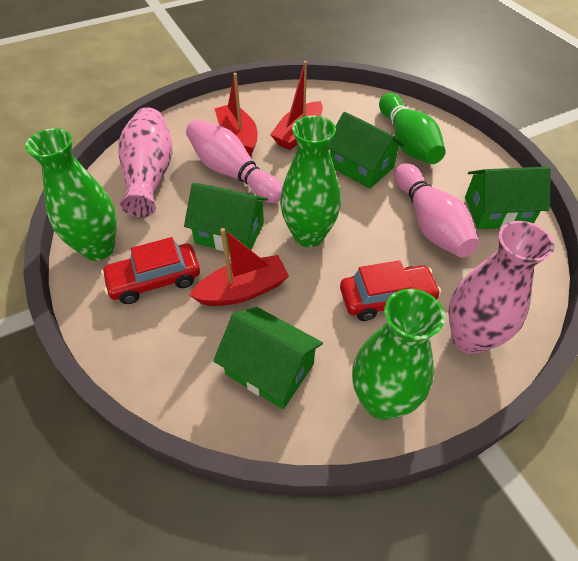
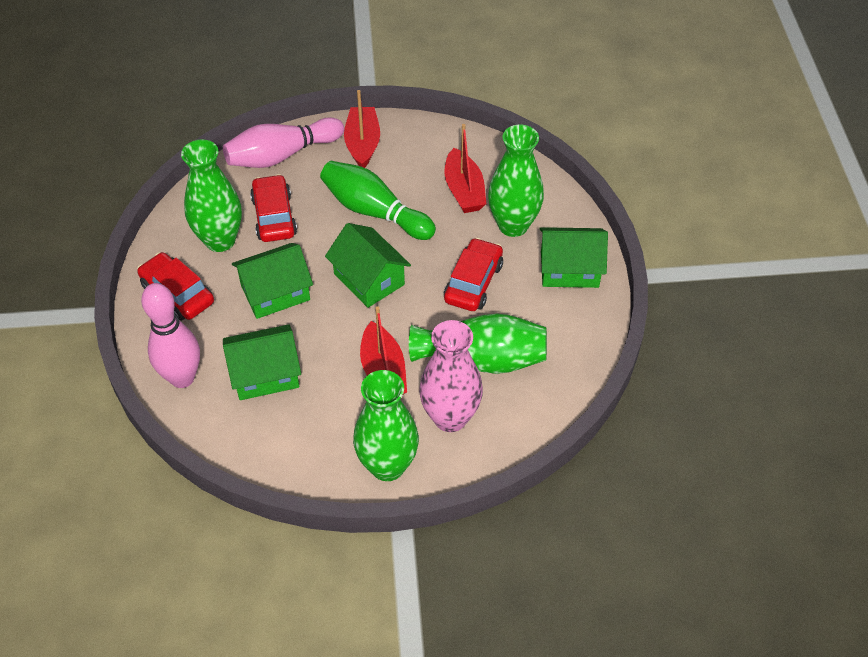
green vase: [25,128,117,261] [280,116,341,247] [352,289,445,420] = 3 -> [181,139,242,252] [353,370,419,481] [409,313,547,374] [488,124,544,237] = 4
pink vase: [118,107,173,217] [448,221,554,355] = 2 -> [419,320,483,432] = 1
red car: [101,237,200,304] [340,260,441,321] = 2 -> [137,252,214,321] [250,174,297,242] [444,238,503,311] = 3

